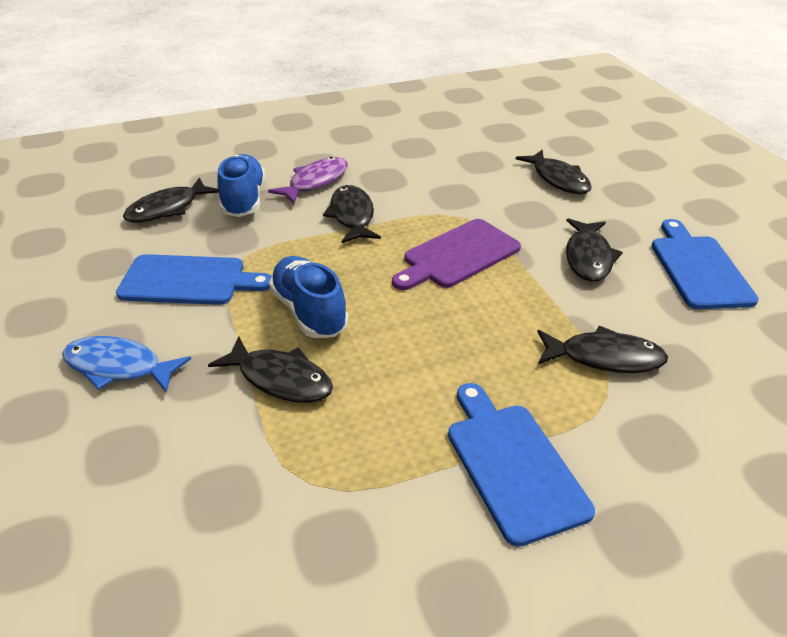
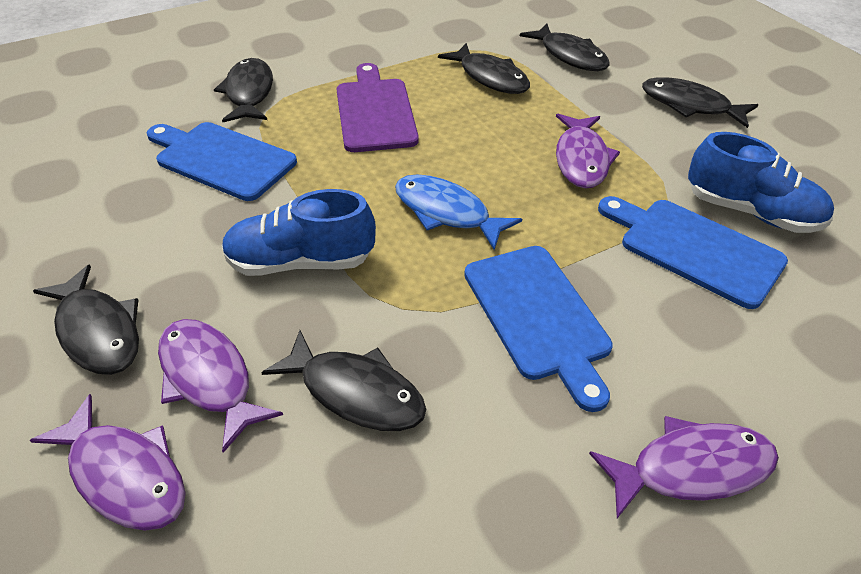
purple fish: [268,157,348,204] = 1 -> [30,394,186,531] [158,319,283,453] [556,114,620,189] [589,416,779,518] = 4

